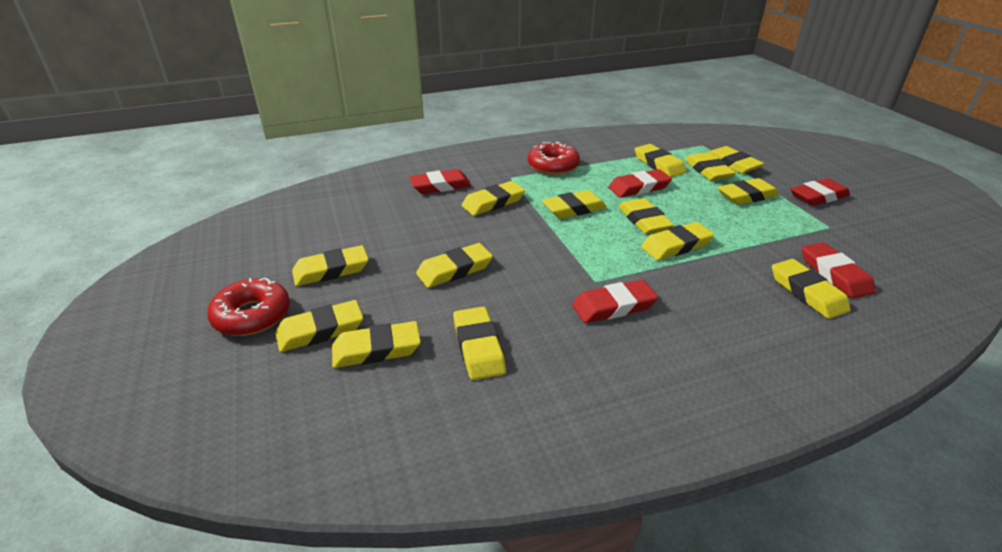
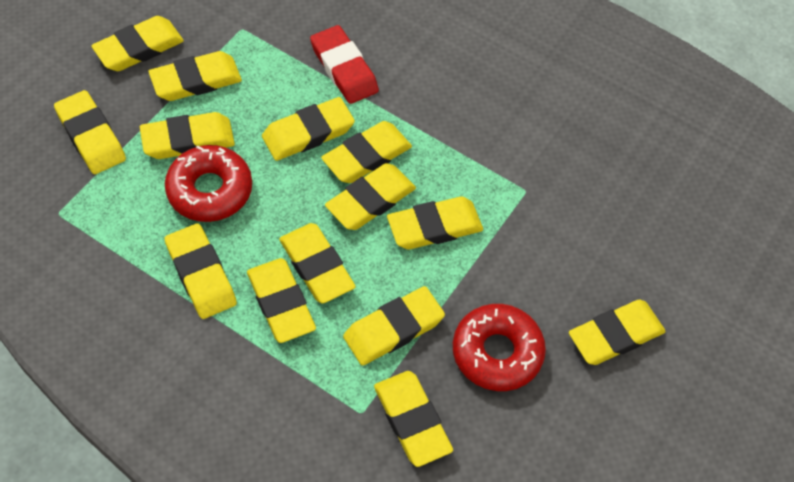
red eraser: [409,169,472,194] [572,280,658,323] [608,169,672,198] [791,178,850,206] [802,242,875,298] = 5 -> [310,25,379,104] = 1

